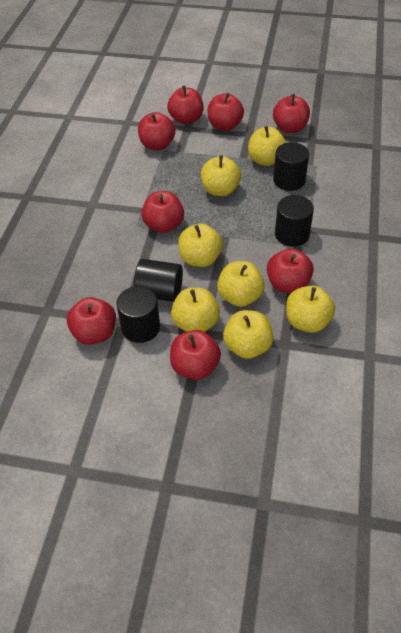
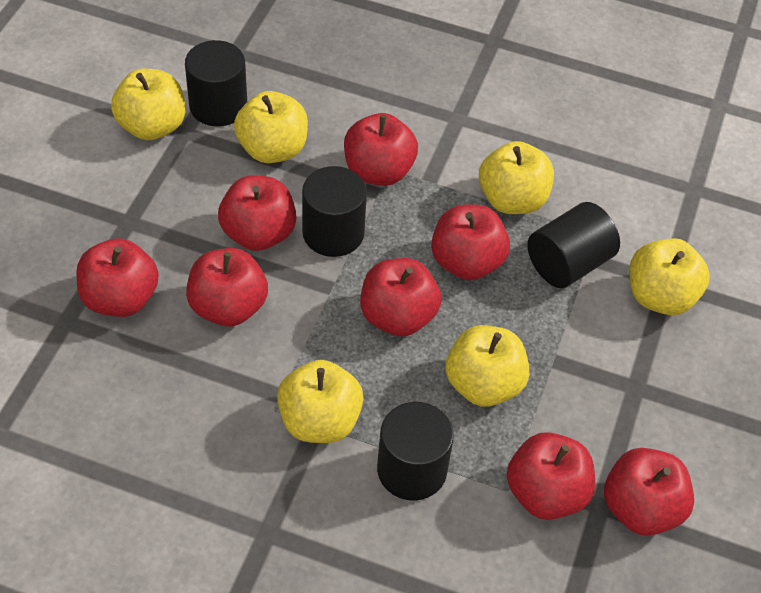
yellow apple: [171,288,220,332] [178,223,223,267] [201,155,241,196] [217,261,265,307] [223,310,274,359] [248,126,286,166] [286,285,335,333] = 7 -> [111,69,185,140] [234,91,308,163] [277,360,364,443] [445,325,529,407] [479,141,554,214] [629,238,710,315] = 6

